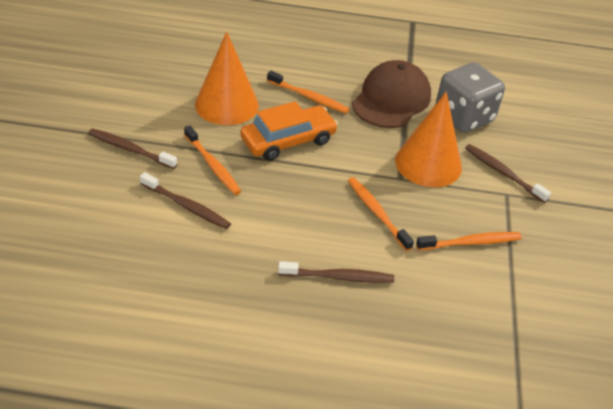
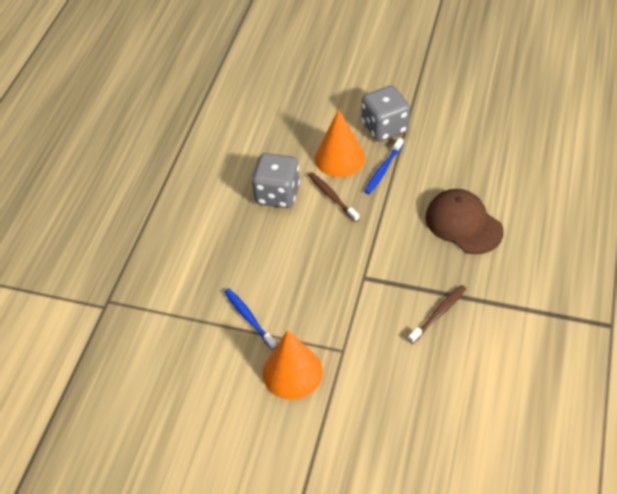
blue toothbrush: none = 0 -> [224,288,277,350] [364,138,404,194] = 2
brown toothbrush: [88,128,177,169] [140,172,231,229] [278,261,394,283] [465,144,551,203] = 4 -> [308,172,359,222] [408,285,466,344] = 2
grey dice: [435,63,505,133] = 1 -> [252,153,300,208] [362,86,410,142] = 2
orange car: [240,101,338,161] = 1 -> none = 0
orange toothbrush: [184,125,241,195] [267,71,349,113] [348,177,414,251] [416,232,522,250] = 4 -> none = 0

